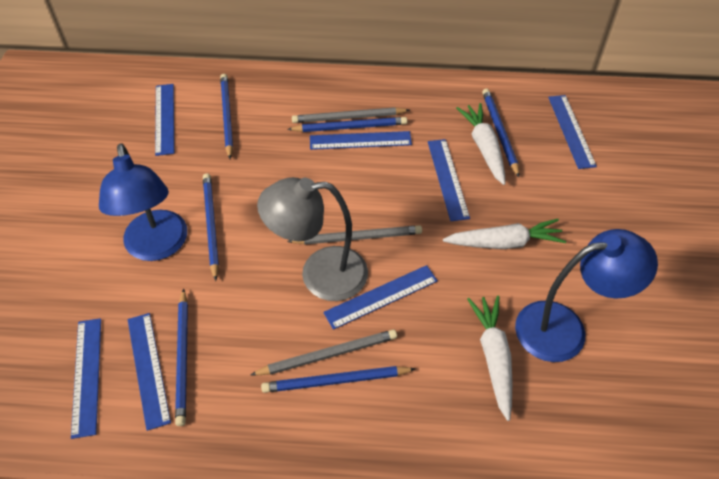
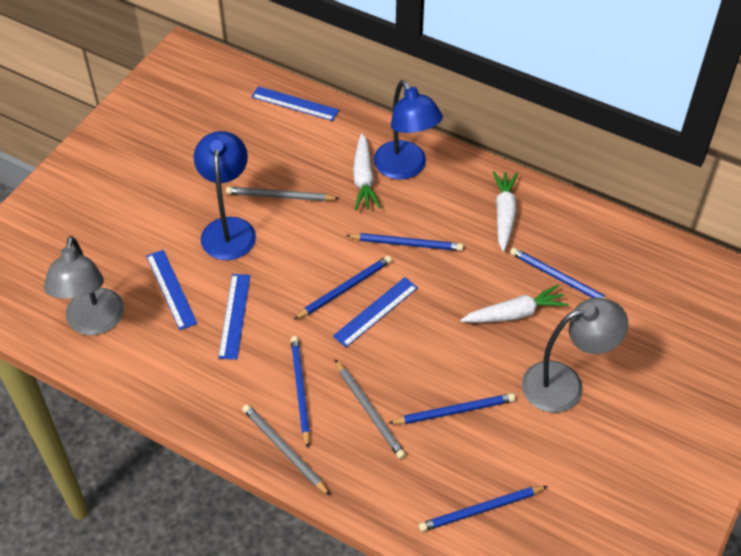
blue ruler: [71,318,101,439] [127,313,171,431] [155,84,174,156] [310,131,412,150] [323,265,438,330] [428,139,470,221] [548,95,597,169] = 7 -> [146,250,197,330] [218,274,250,360] [251,86,339,121] [333,277,418,347] = 4
grey lamp: [257,177,368,301] = 1 -> [44,236,124,335] [522,297,628,413] = 2

